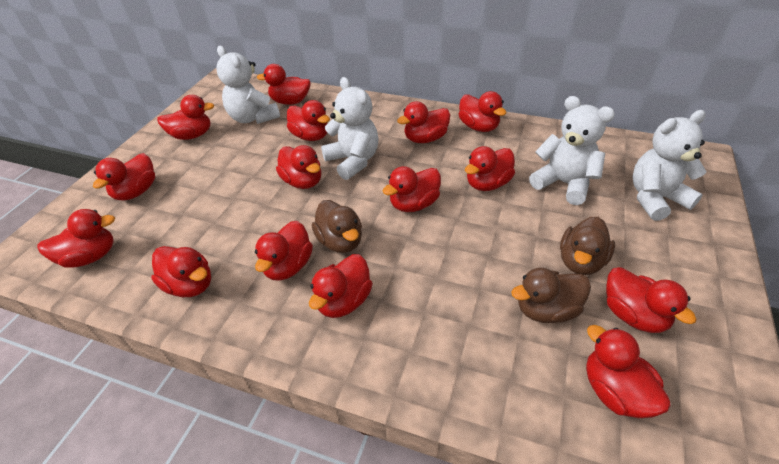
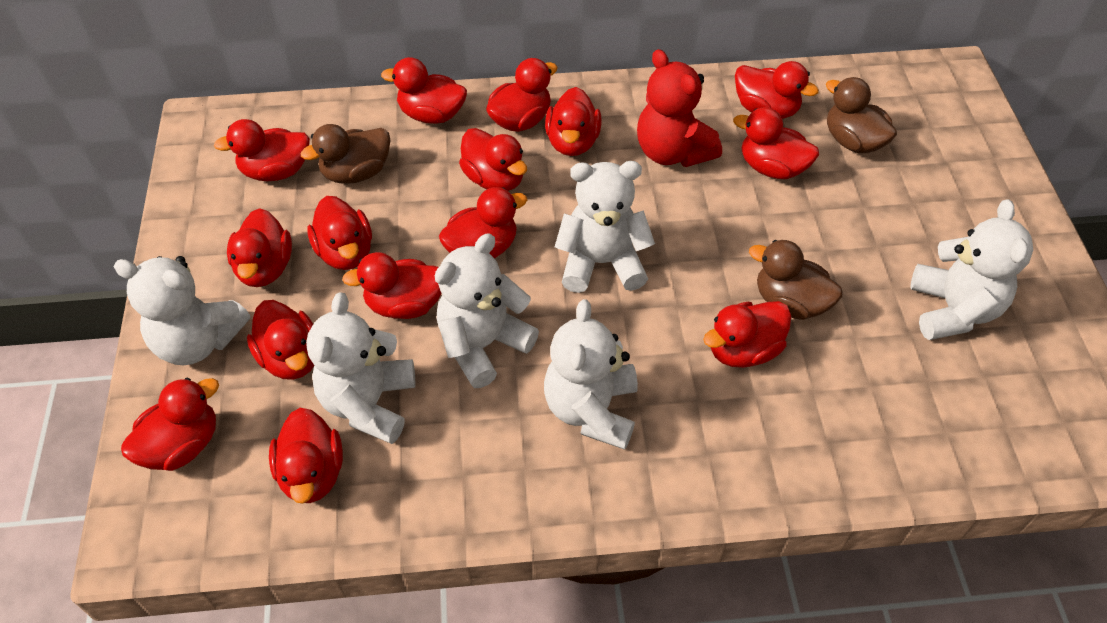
red teddy bear: none = 0 -> [637,49,722,167] = 1
white teddy bear: [216,46,280,124] [321,77,379,180] [529,96,615,205] [632,110,707,221] = 4 -> [113,256,250,365] [306,292,416,444] [435,233,539,388] [544,299,638,450] [555,161,655,293] [910,199,1033,340] = 6

